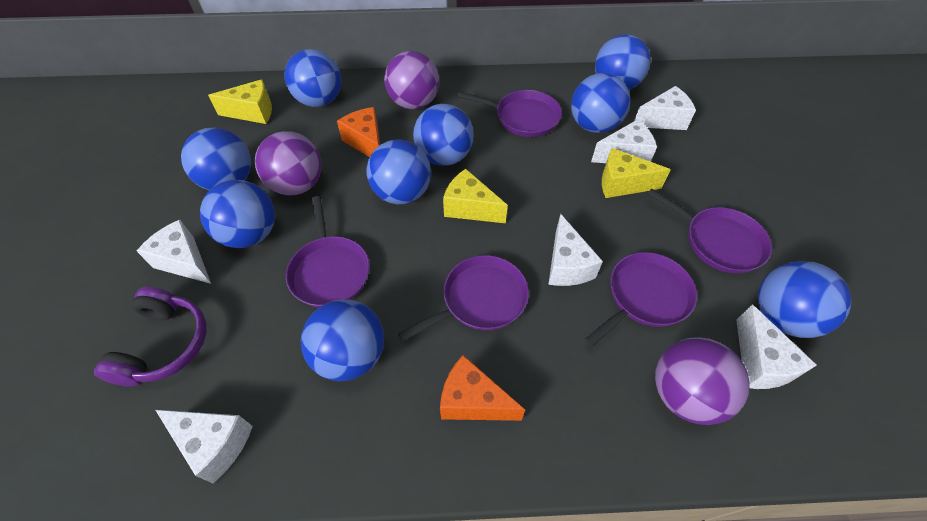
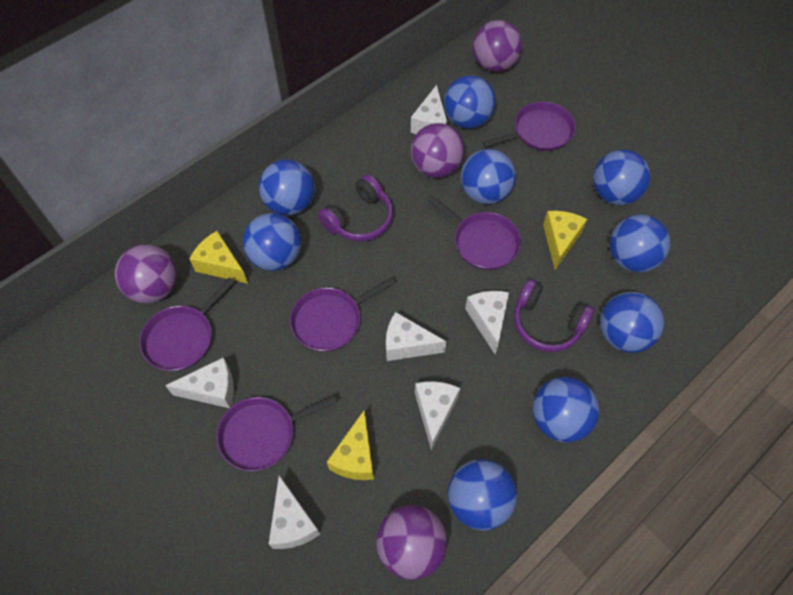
orange cheese: [337,107,380,157] [440,355,525,421] = 2 -> none = 0
purple ball: [255,131,322,196] [384,51,439,109] [655,337,750,425] = 3 -> [115,244,177,303] [376,505,447,580] [411,123,465,178] [473,20,522,72] = 4
purple headphones: [94,287,207,386] = 1 -> [318,175,393,242] [514,279,595,352] = 2

